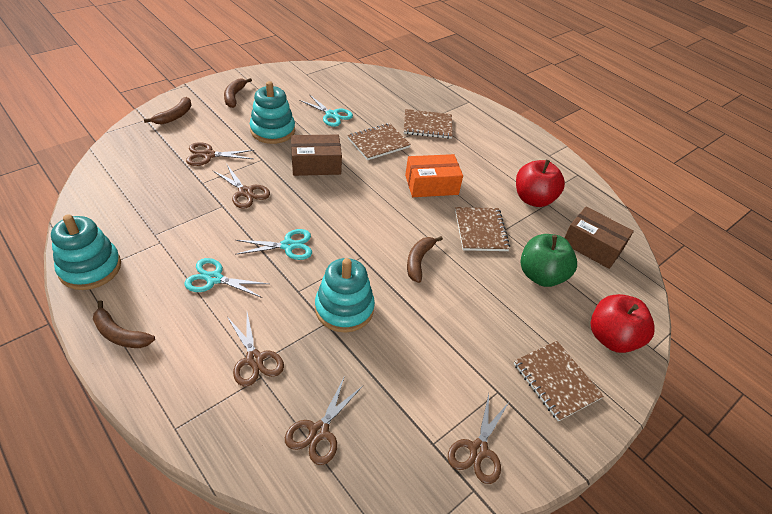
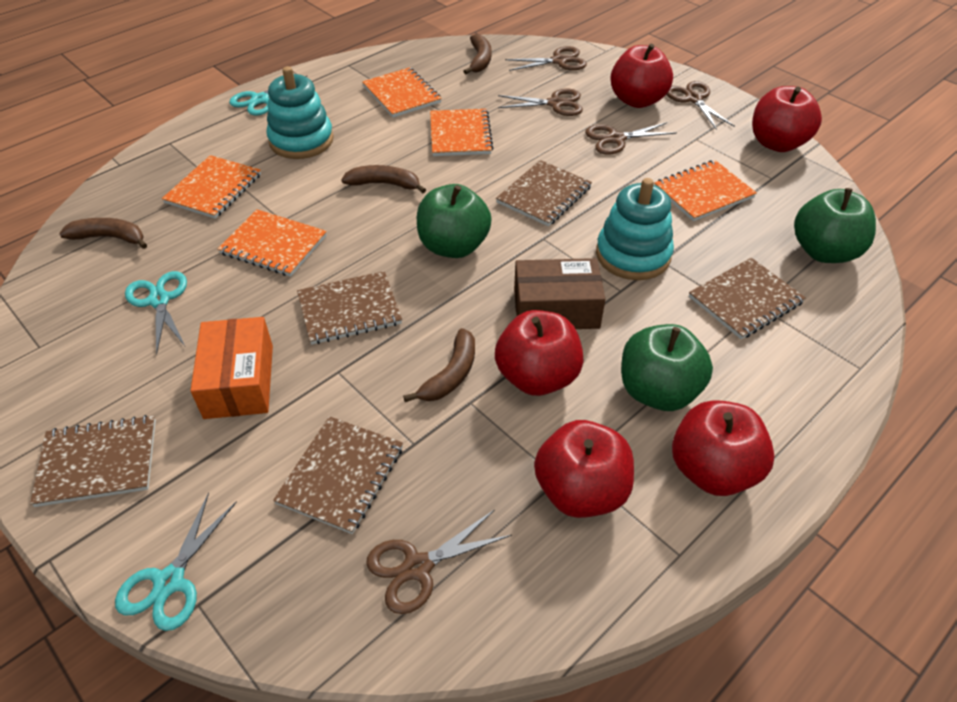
brown box: [291,135,342,176] [564,206,634,269] = 2 -> [514,258,605,329] = 1
brown notebook: [347,123,411,160] [404,109,453,139] [455,207,510,251] [514,341,604,422] = 4 -> [30,415,156,507] [273,416,403,534] [297,271,402,345] [496,160,592,227] [689,258,806,340] = 5
green apple: [521,234,577,287] = 1 -> [417,184,492,258] [621,324,713,411] [794,188,876,263] = 3
orange notebook: none = 0 -> [162,155,261,219] [218,209,327,277] [362,67,442,118] [430,109,493,156] [654,160,757,221] = 5
red apple: [516,160,565,207] [591,294,655,353] = 2 -> [495,310,584,396] [534,420,634,518] [610,43,673,108] [672,400,775,496] [752,86,822,152] = 5
turquoise stacking toy: [51,214,121,290] [250,81,295,144] [315,258,375,333] = 3 -> [266,66,334,159] [596,178,674,280] = 2

